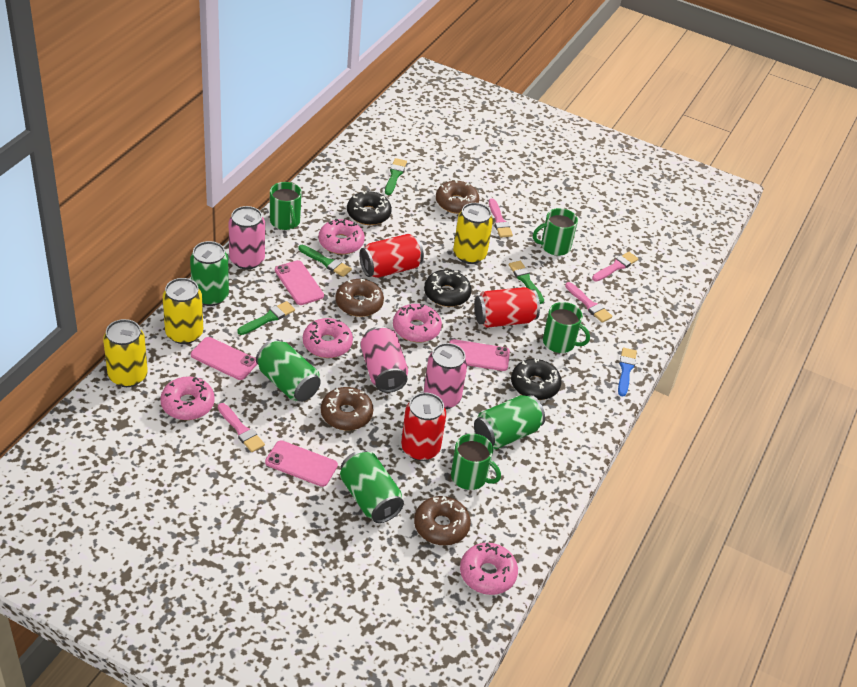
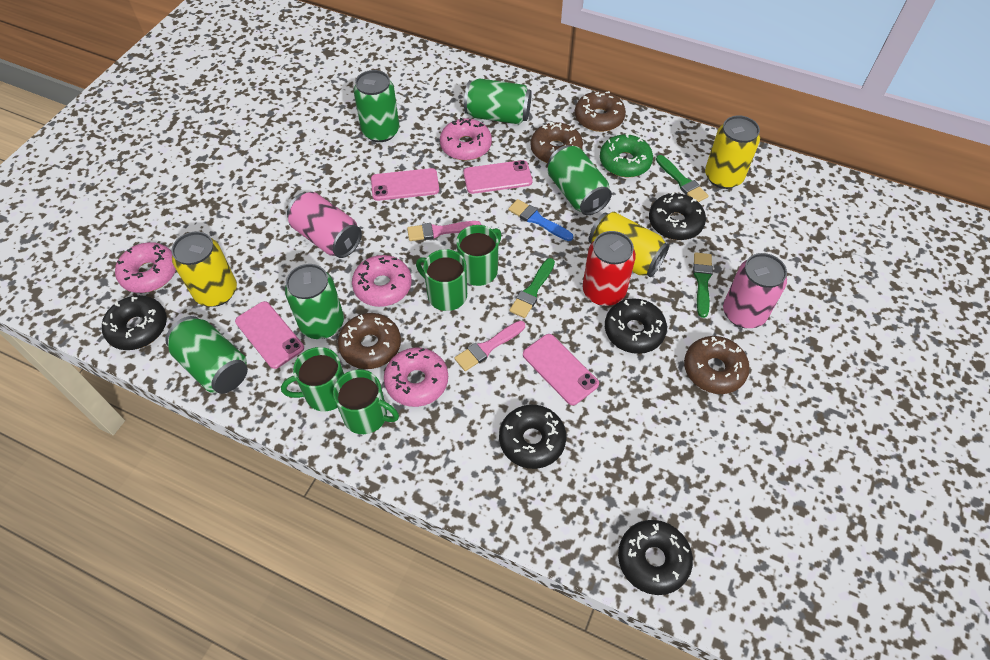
black donut: [347,191,392,225] [424,270,471,307] [511,359,562,400] = 3 -> [102,295,167,350] [499,405,566,469] [605,298,667,354] [618,520,693,595] [649,192,706,240] = 5
green brush: [237,301,295,335] [298,245,352,277] [385,158,407,195] [509,261,544,304] = 4 -> [509,258,555,318] [656,155,709,202] [693,252,713,318] = 3
green can: [190,241,229,306] [256,339,321,402] [340,450,404,523] [474,395,545,450] = 4 -> [165,316,248,394] [285,264,344,339] [354,70,399,142] [464,78,532,124] [548,145,612,215] = 5
green donut: none = 0 -> [600,133,653,177] = 1
pink brush: [218,403,265,452] [489,198,513,238] [565,282,612,323] [592,252,638,282] = 4 -> [407,221,481,241] [454,321,525,371] = 2
pink can: [229,206,265,269] [360,326,408,393] [424,343,467,409] = 3 -> [287,192,362,258] [723,253,787,328] = 2
pink donut: [160,377,215,420] [303,318,353,358] [318,219,365,255] [393,304,442,342] [460,543,518,595] = 5 -> [115,242,176,293] [352,255,412,307] [384,348,448,407] [440,118,492,161] = 4
red can: [359,234,424,278] [401,392,446,461] [474,287,540,328] = 3 -> [583,231,636,306] = 1

